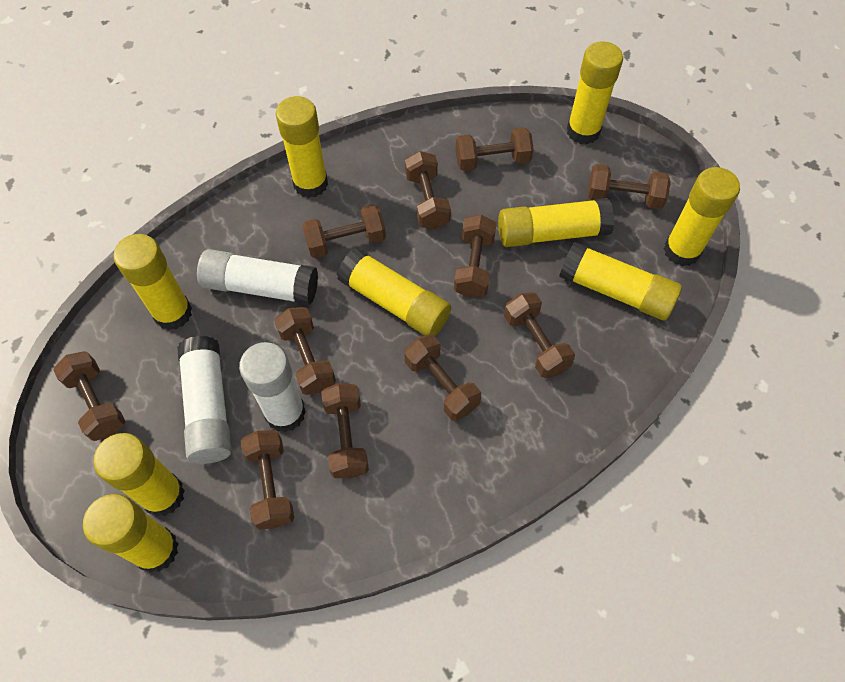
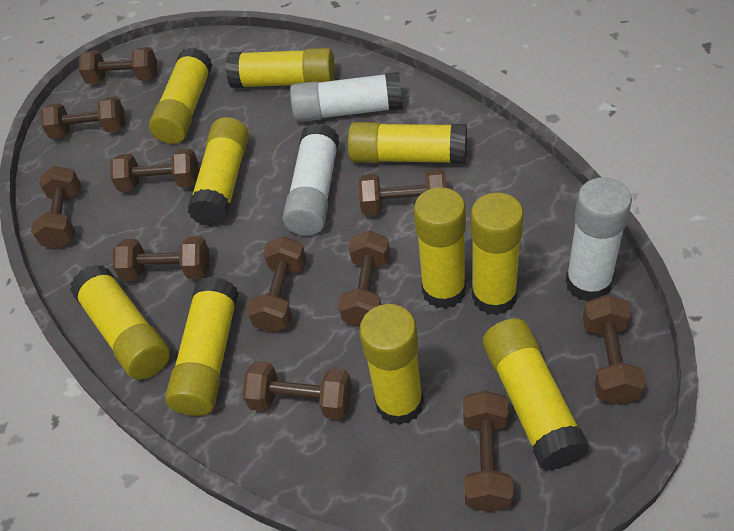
yellow glue stick: [83,494,178,573] [93,433,185,516] [113,234,192,330] [276,96,328,198] [337,248,451,336] [498,198,614,247] [559,242,682,320] [567,41,623,144] [664,167,740,266] = 9 -> [70,265,170,380] [149,48,212,144] [165,277,239,416] [188,117,249,227] [226,48,335,88] [348,122,467,164] [359,304,424,425] [414,187,466,309] [471,193,524,315] [483,319,589,470] = 10

